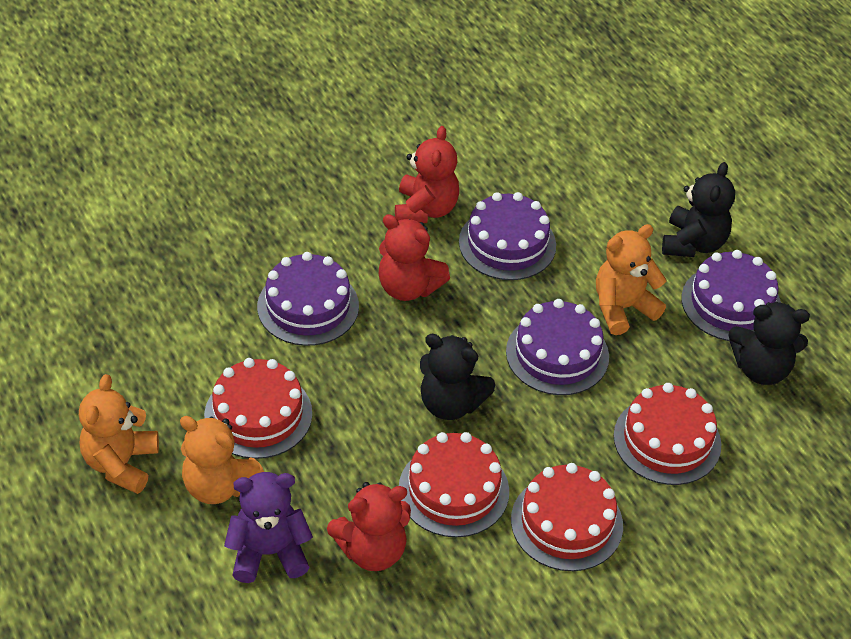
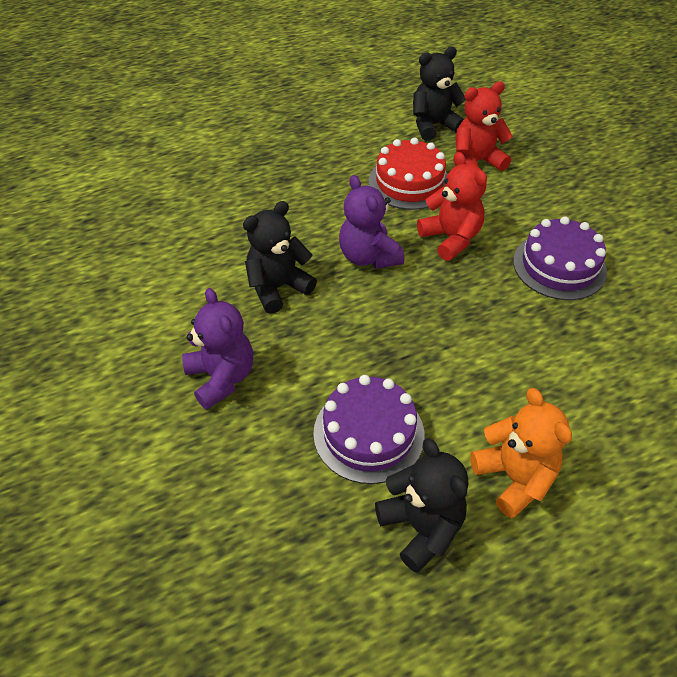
orange teddy bear: [79,374,159,494] [180,416,264,504] [596,224,666,335] = 3 -> [470,388,572,518] = 1
purple cake: [257,252,359,346] [459,192,556,280] [506,299,609,395] [681,250,781,341] = 4 -> [313,375,425,484] [513,216,607,300] = 2
purple teddy bear: [224,472,313,583] = 1 -> [182,288,253,410] [339,175,404,269] = 2
red cake: [204,358,312,459] [399,432,509,537] [511,463,623,571] [613,383,721,485] = 4 -> [369,138,447,210] = 1
red teddy bear: [327,482,411,571] [379,214,450,301] [395,126,459,223] = 3 -> [417,152,487,261] [456,81,513,171] = 2

